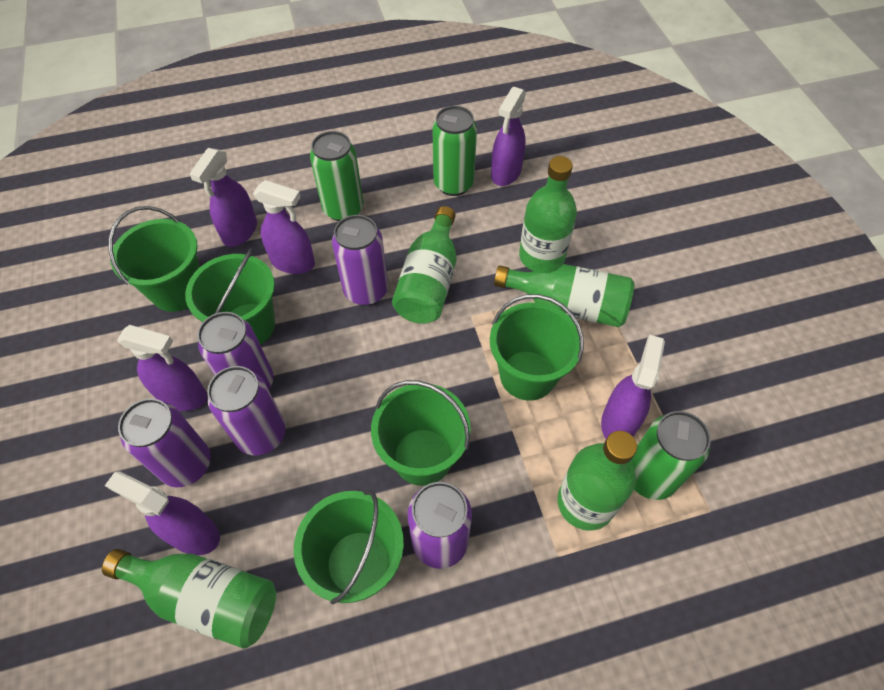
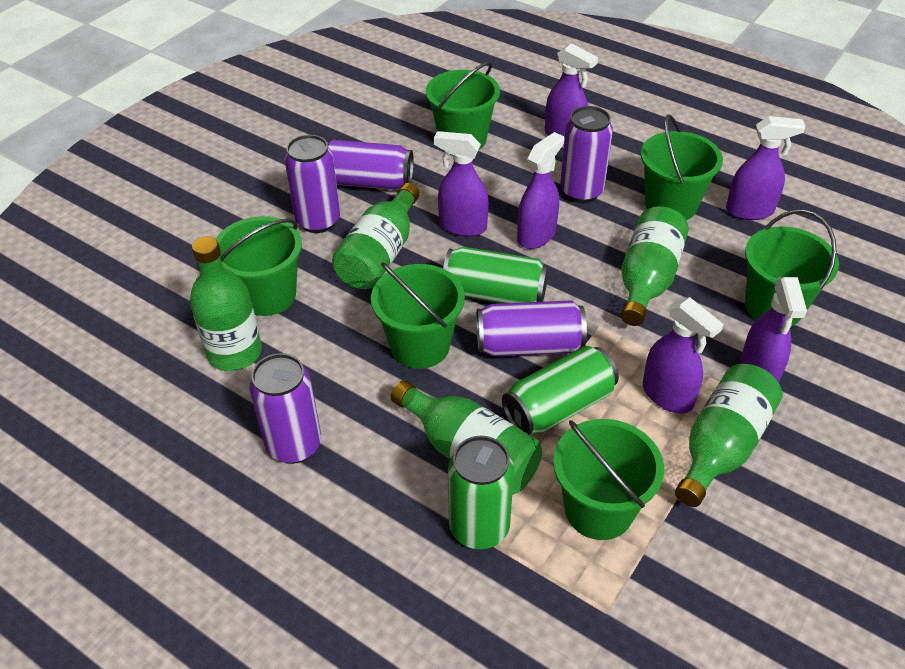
green bucket: [108,206,200,312] [185,248,275,345] [294,490,404,604] [371,380,471,486] [490,294,584,401] = 5 -> [216,216,302,316] [371,262,465,369] [426,61,500,150] [553,419,664,540] [641,114,723,220] [745,209,839,326] = 6

